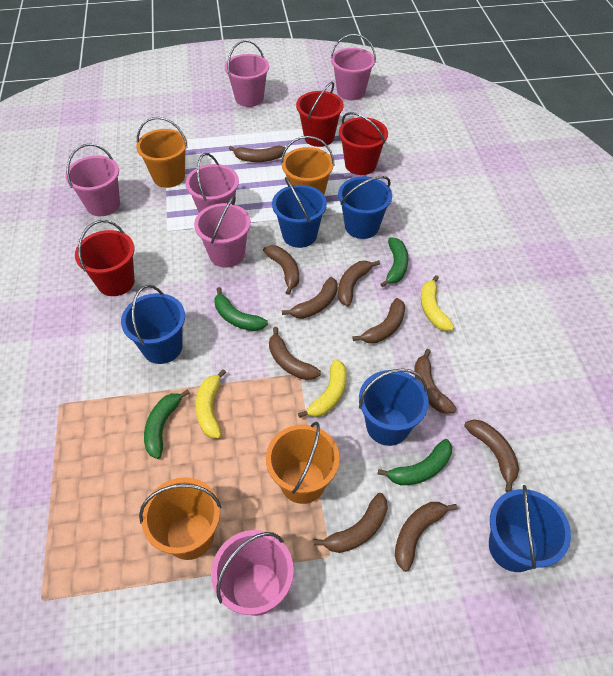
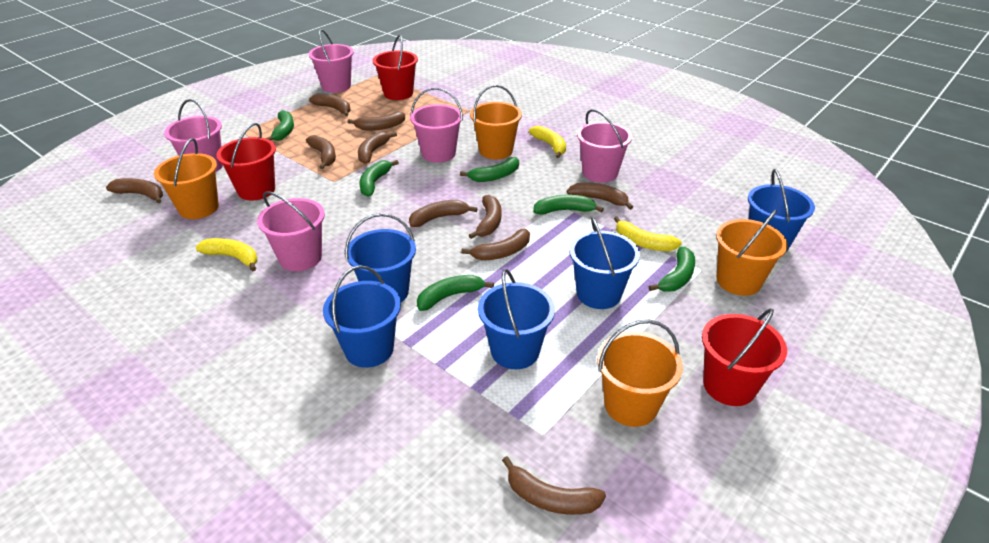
green banana: [144,389,190,459] [214,287,268,331] [378,439,452,485] [380,238,408,287] = 4 -> [265,110,294,141] [359,160,399,197] [417,275,494,311] [460,157,519,182] [533,195,604,215] [649,247,695,292] = 6
pink bucket: [65,144,120,216] [185,153,239,213] [194,195,251,268] [211,530,294,616] [225,40,269,107] [331,34,376,100] = 6 -> [164,99,223,172] [257,191,325,271] [309,29,354,93] [410,88,463,163] [577,109,632,183] = 5

